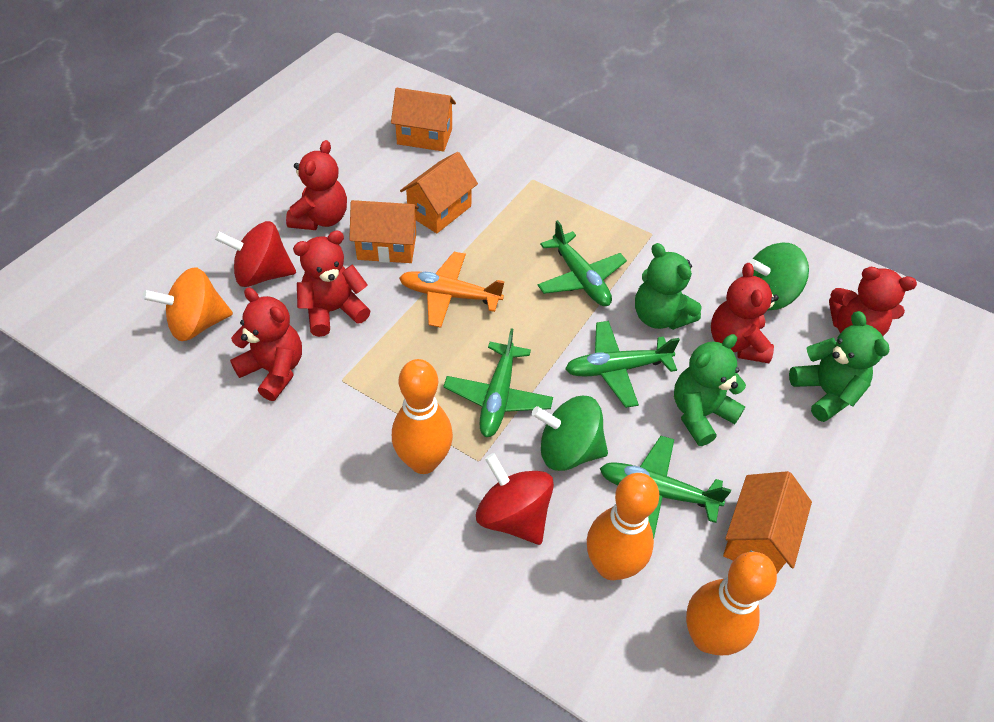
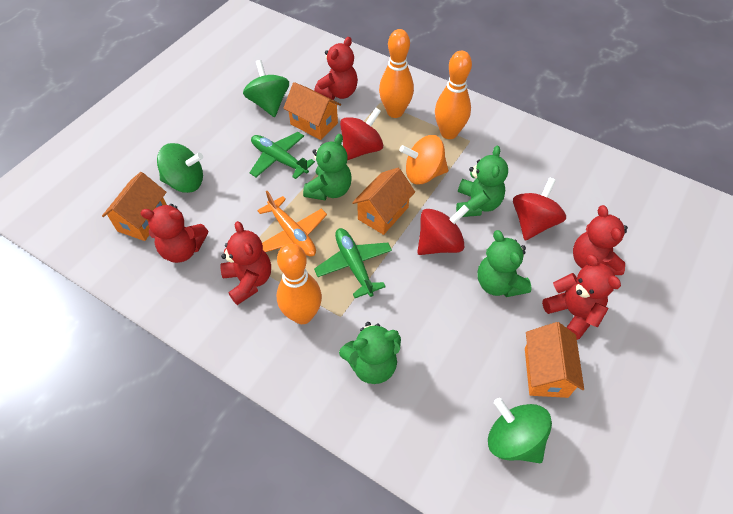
green plane: [443,328,553,437] [538,220,627,306] [565,321,680,408] [600,436,731,539] = 4 -> [250,132,315,179] [314,228,392,298] = 2
green spinning top: [532,396,608,471] [748,243,809,310] = 2 -> [157,143,203,193] [243,60,289,117] [488,398,552,463] = 3
green teddy bear: [635,243,702,330] [674,334,746,446] [789,311,889,422] = 3 -> [303,134,352,200] [339,322,401,384] [456,146,508,217] [477,230,532,297] = 4
red spinning top: [215,221,296,287] [476,453,554,545] = 2 -> [340,108,383,160] [417,205,469,255] [513,177,566,240] = 3

